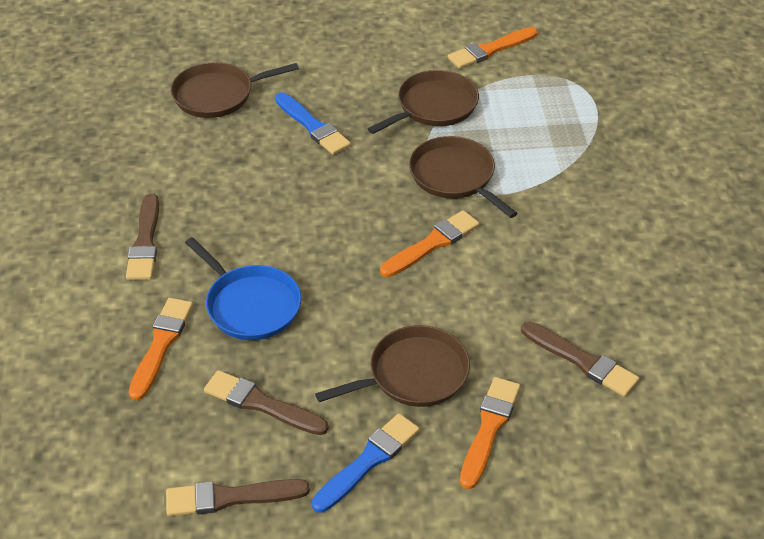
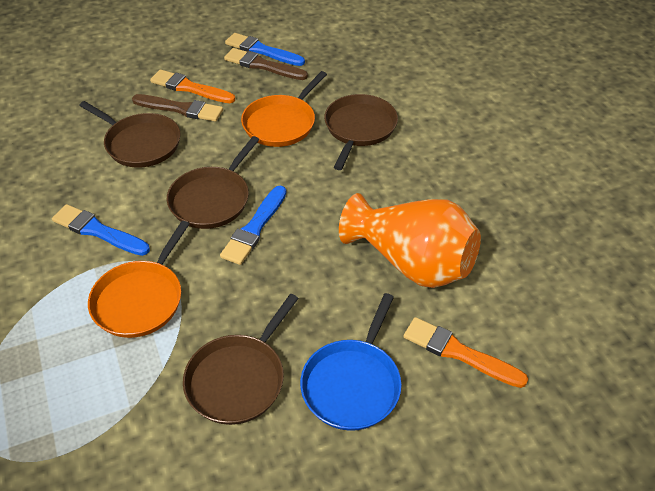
blue brush: [275,93,351,155] [312,413,419,513] = 2 -> [52,204,150,256] [220,186,286,265] [225,33,305,66] = 3
brown brush: [126,193,159,280] [166,479,310,516] [204,370,329,435] [521,321,639,397] = 4 -> [132,94,223,122] [224,48,308,80] = 2
orange brush: [129,298,193,401] [380,210,479,277] [448,27,538,69] [460,377,520,489] = 4 -> [150,69,235,103] [403,317,528,388] = 2
orange pan: none = 0 -> [88,221,189,338] [241,71,327,147] = 2
orange vase: none = 0 -> [339,193,481,288] = 1

